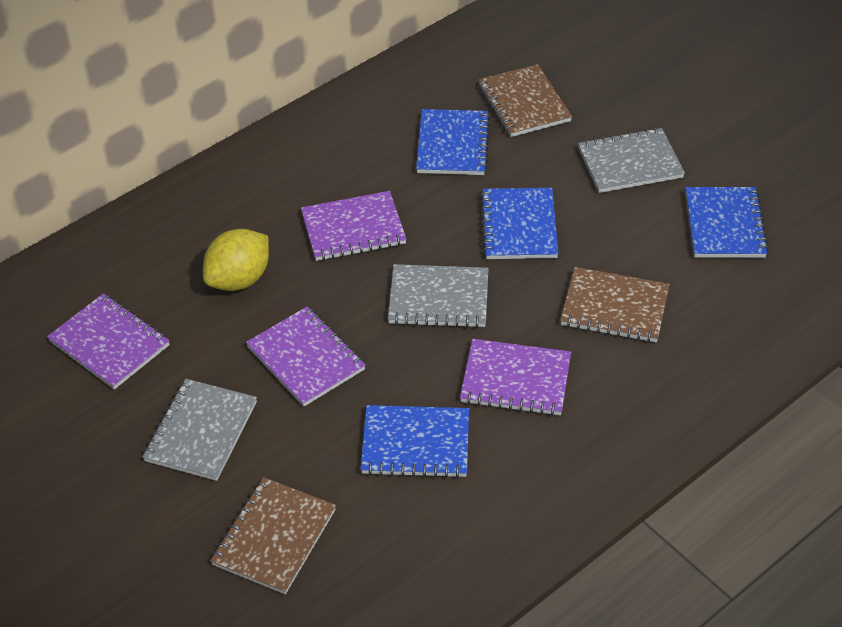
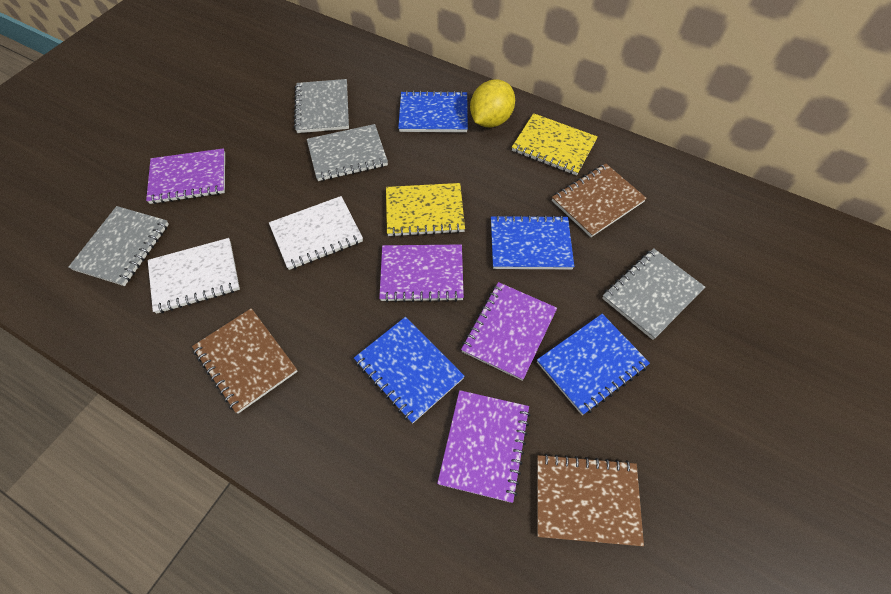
grey notebook: [143,379,257,481] [388,264,489,328] [578,128,685,193] = 3 -> [69,206,169,286] [294,79,349,133] [307,124,388,181] [602,248,705,340] = 4
white notebook: none = 0 -> [148,238,240,314] [269,196,363,270] = 2
yellow notebook: none = 0 -> [386,183,465,237] [512,113,598,176] = 2

